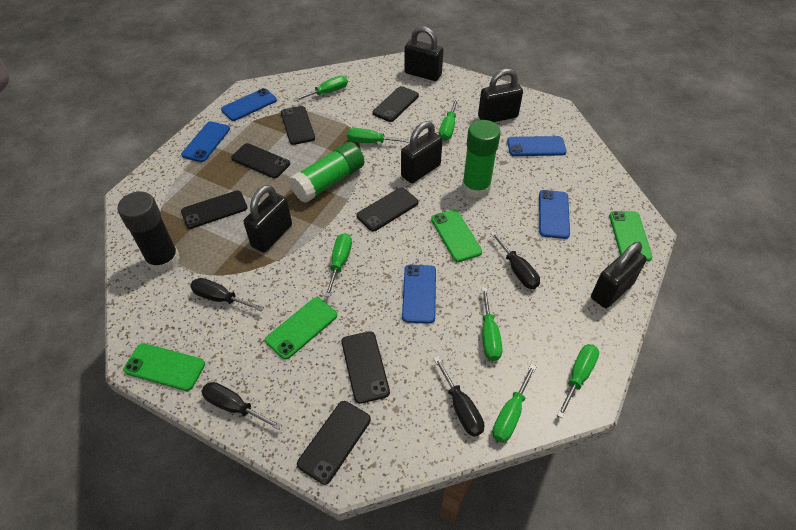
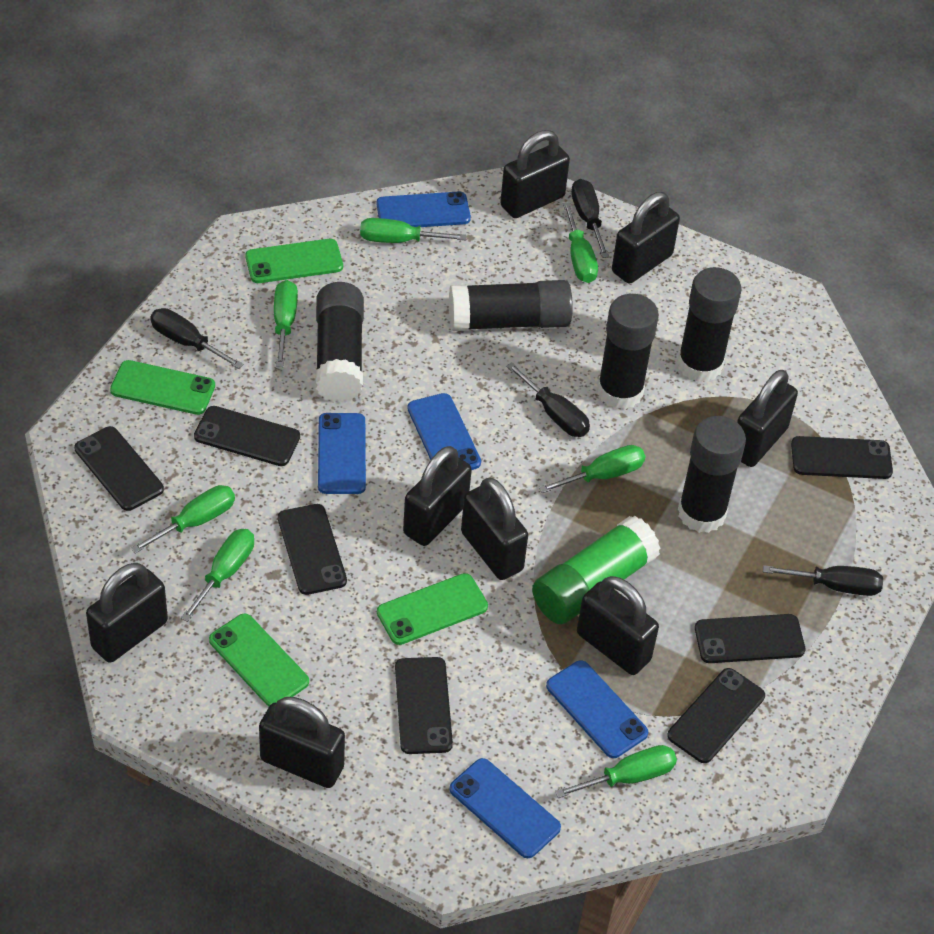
black glue stick: [117,191,180,272] = 1 -> [315,282,364,402] [449,280,573,331] [597,294,659,409] [677,267,741,382] [678,416,746,533] = 5
black padlock: [244,185,292,253] [401,121,443,183] [404,26,443,81] [478,69,523,122] [591,242,647,308] = 5 -> [86,563,168,663] [259,697,345,788] [403,446,472,546] [461,477,528,580] [500,130,570,218] [577,576,659,675] [612,192,680,284] [737,370,798,467] = 8
green glue stick: [289,142,364,203] [462,120,501,198] = 2 -> [532,516,661,624] = 1

